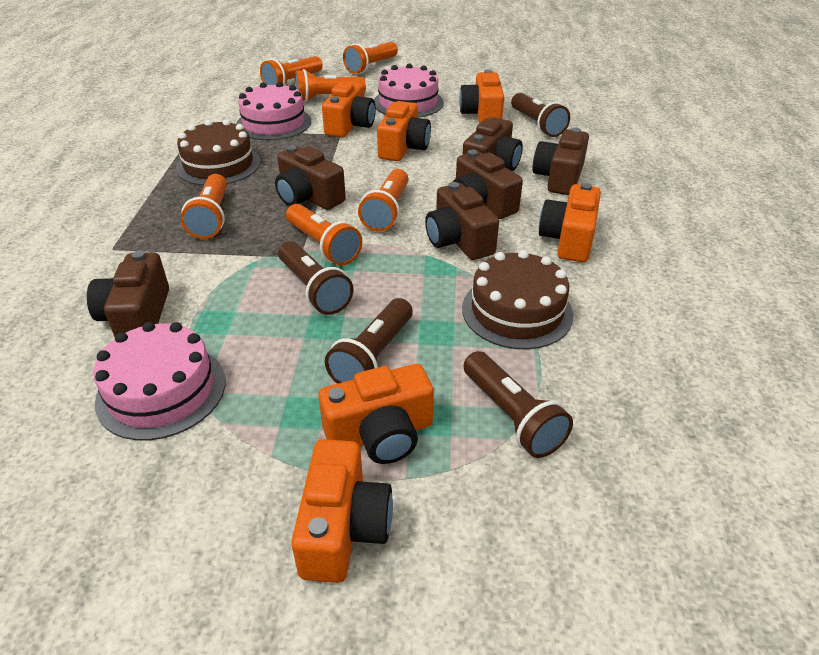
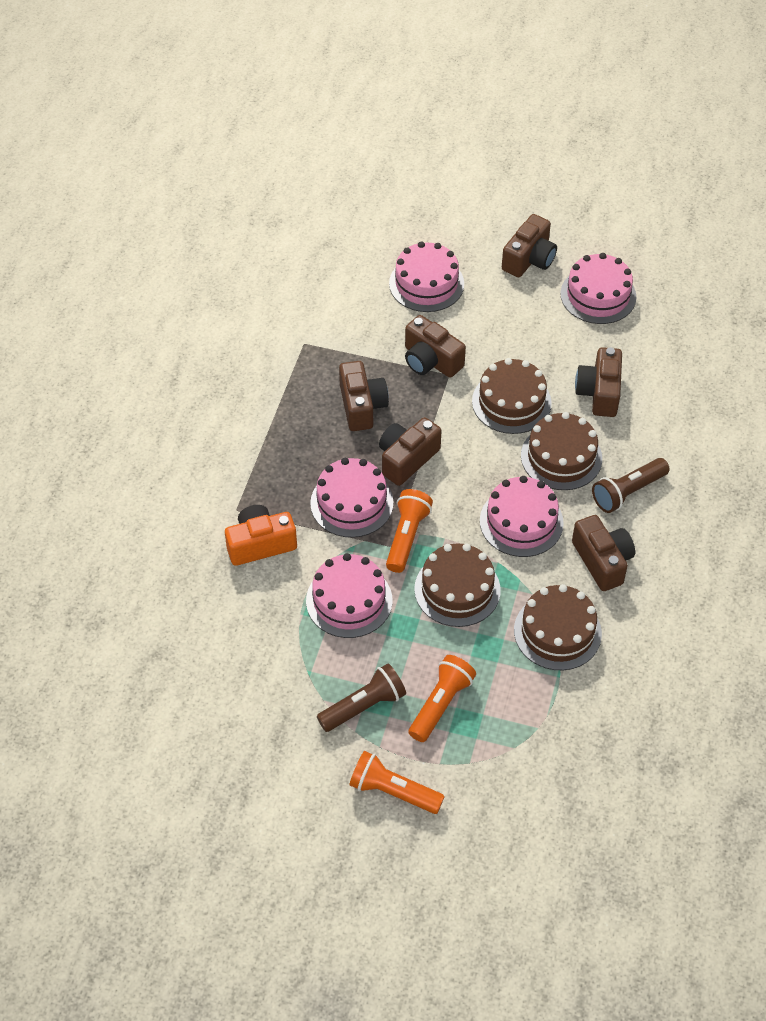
brown cake: [176,119,261,186] [462,250,573,349] = 2 -> [414,543,501,627] [472,358,552,434] [514,584,602,670] [521,412,602,490] = 4
brown flashlight: [278,241,353,315] [325,298,413,384] [464,351,573,458] [511,93,570,137] = 4 -> [317,663,406,732] [592,458,670,513] = 2
orange camera: [291,439,393,583] [318,364,434,464] [322,81,376,138] [377,101,431,161] [459,70,504,124] [539,183,601,262] = 6 -> [225,505,297,566] = 1
orange flashlight: [181,174,227,239] [260,56,323,85] [286,204,362,266] [295,69,366,102] [343,42,398,74] [358,169,408,232] = 6 -> [349,751,445,814] [386,489,433,573] [408,655,476,742] = 3
pink cake: [93,322,225,440] [236,82,311,140] [374,63,444,118] = 3 -> [306,553,392,638] [310,458,394,538] [389,241,464,312] [480,476,564,557] [560,253,636,324] = 5

